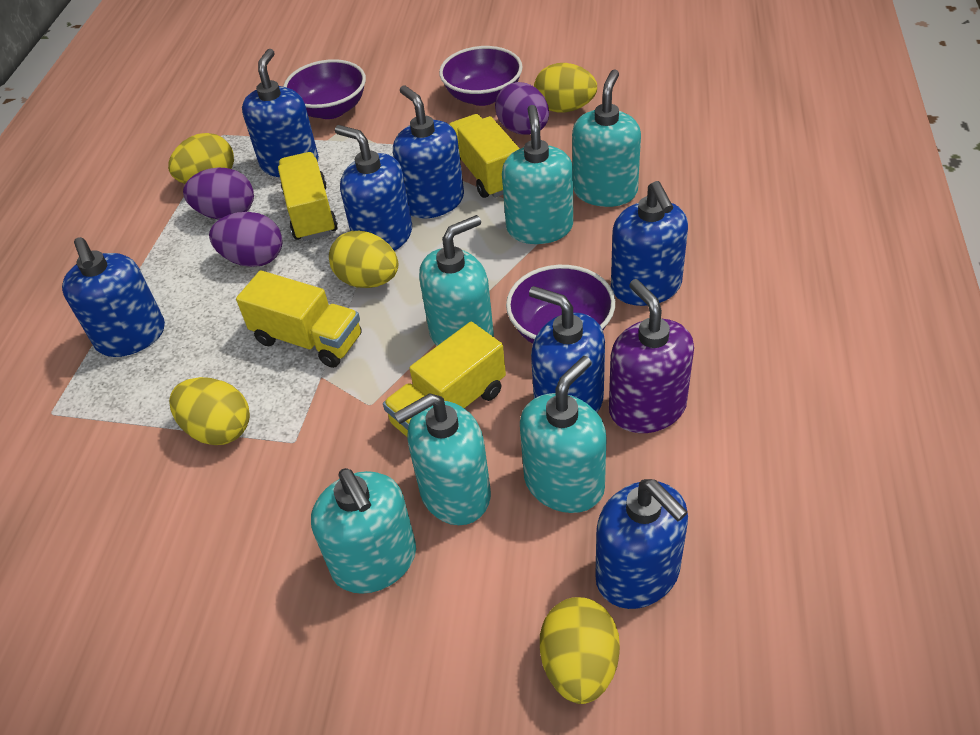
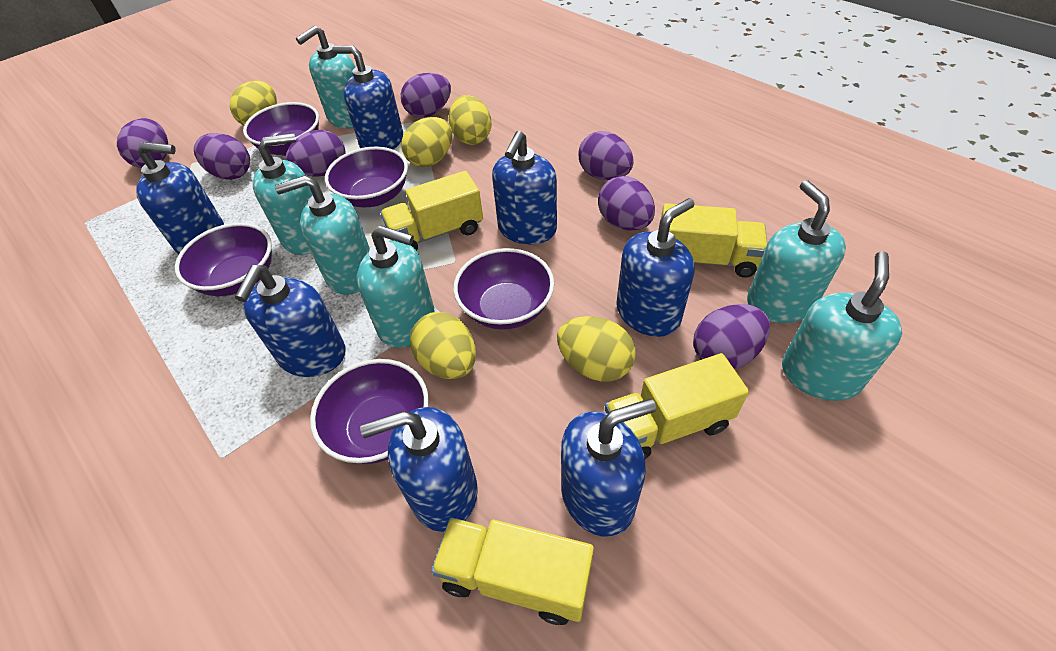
purple bowl: [283,59,366,119] [439,46,523,106] [506,265,615,344] = 3 -> [175,223,272,296] [243,102,319,156] [310,359,429,464] [325,147,408,207] [453,248,554,330] = 5
purple egg: [183,167,254,219] [209,212,282,267] [495,82,549,135] = 3 -> [117,118,168,168] [194,133,250,180] [286,130,345,177] [401,73,451,118] [579,131,634,180] [598,176,655,230] [693,304,770,369] = 7
purple soap dispenser: [609,279,694,433] = 1 -> none = 0

